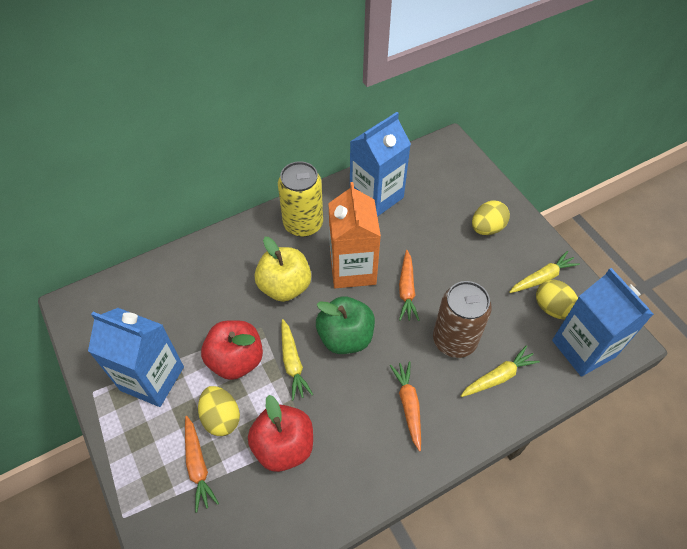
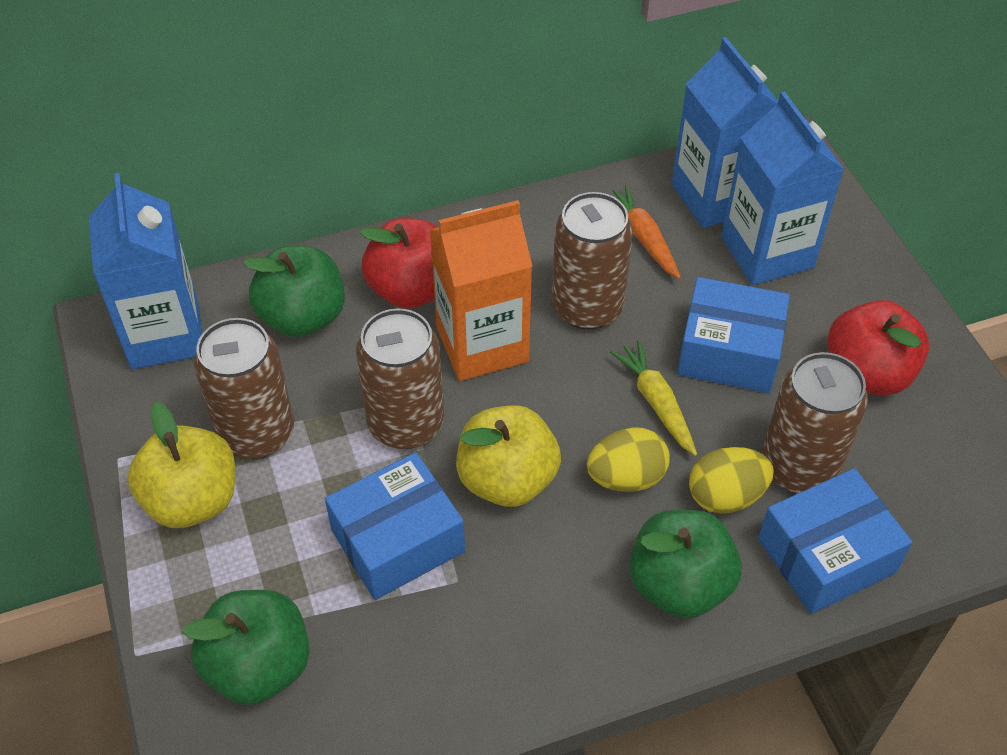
blue box: none = 0 -> [325,452,465,600] [677,277,790,393] [758,468,912,614] = 3
brown can: [433,281,492,358] = 1 -> [194,318,294,459] [356,308,444,449] [552,192,633,330] [762,352,868,493] = 4
green apple: [316,296,375,354] = 1 -> [182,590,310,705] [243,245,345,337] [629,510,742,619] = 3
orange carrot: [185,416,219,512] [390,361,421,451] [399,250,420,321] = 3 -> [612,185,681,279] = 1
yellow apple: [255,237,311,302] = 1 -> [127,402,235,528] [456,405,561,507] = 2
yellow can: [278,161,323,237] = 1 -> none = 0
yellow carrot: [281,319,313,401] [461,346,540,397] [509,251,580,293] = 3 -> [610,340,697,456] = 1
yellow egg: [198,386,240,436] [472,201,510,235] [536,280,578,320] = 3 -> [587,427,670,492] [689,447,774,514] = 2

